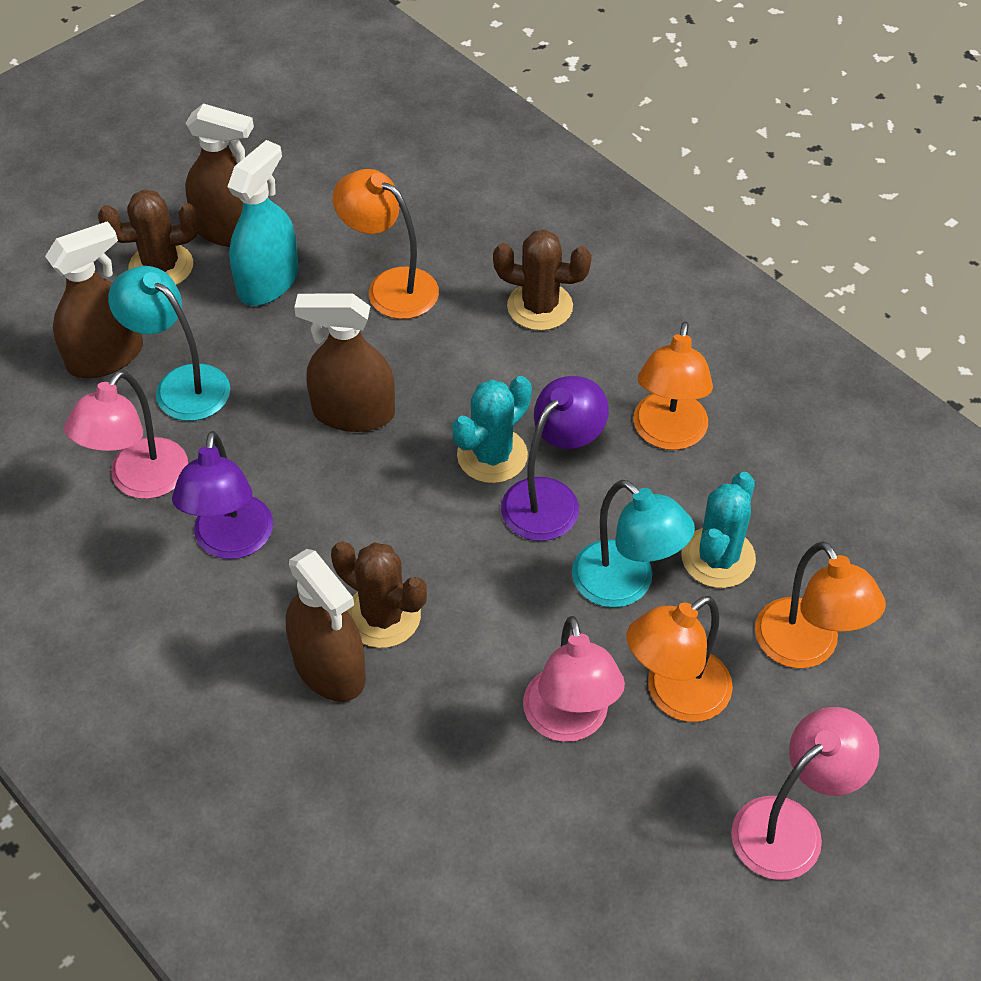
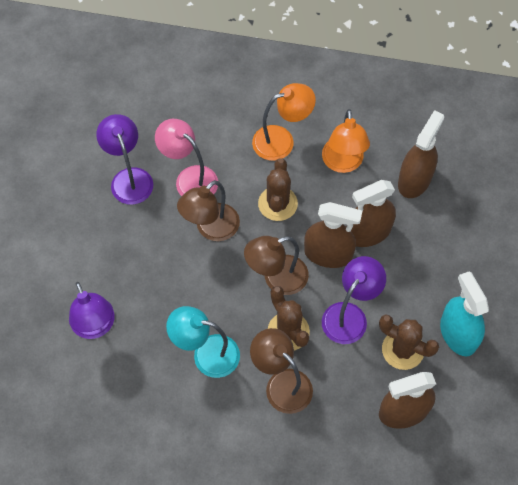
brown lamp: none = 0 -> [177,180,240,241] [244,236,309,295] [250,328,313,414] = 3
orange lamp: [333,169,439,319] [627,596,733,722] [634,321,713,450] [755,541,886,668] = 4 -> [252,83,316,161] [322,109,370,173] = 2
pink lamp: [64,370,188,499] [523,616,625,742] [731,707,879,880] = 3 -> [155,119,218,196] = 1
purple lamp: [172,431,273,559] [501,376,609,541] = 2 -> [69,282,114,339] [96,114,153,205] [322,256,386,344] = 3
turquoise cactus: [452,376,532,483] [682,472,756,588] = 2 -> none = 0
turquoise lamp: [108,266,230,421] [572,480,695,608] = 2 -> [166,306,240,378] = 1

